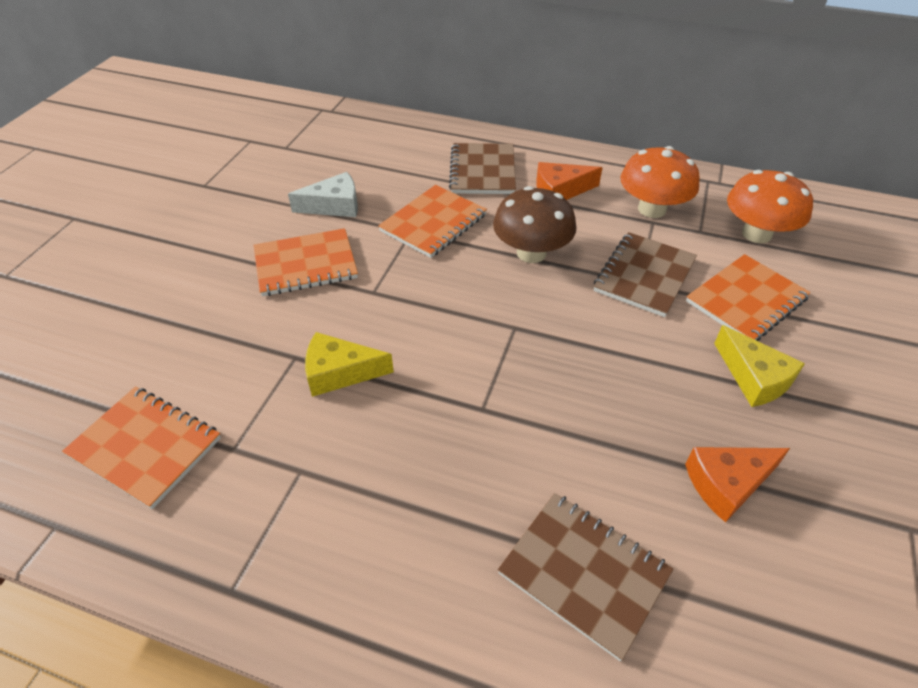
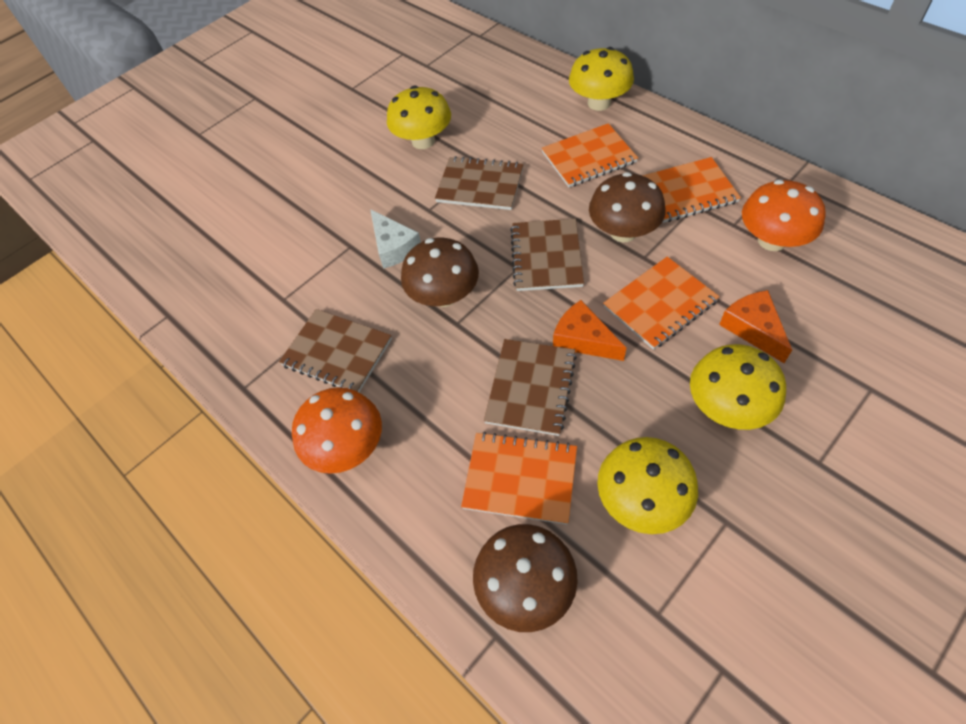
brown mushroom: [493,186,577,263] = 1 -> [401,238,479,307] [473,524,578,632] [589,172,666,242] = 3
brown notebook: [449,143,516,194] [498,493,674,661] [594,232,697,317] = 3 -> [279,309,392,392] [435,156,524,210] [484,339,577,436] [510,219,584,291] = 4
yellow cheese: [305,332,394,397] [714,325,805,407] = 2 -> none = 0
yellow mushroom: none = 0 -> [387,86,451,149] [569,47,634,111] [597,437,698,534] [690,344,786,430] = 4

